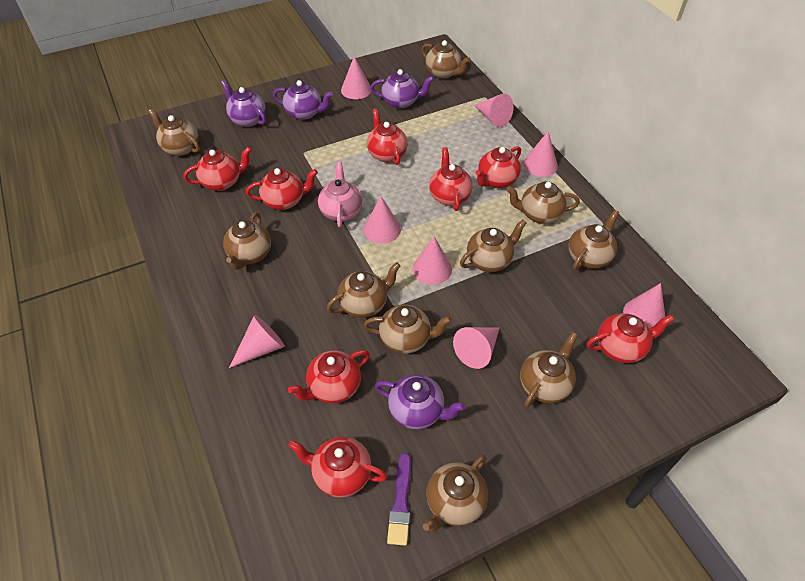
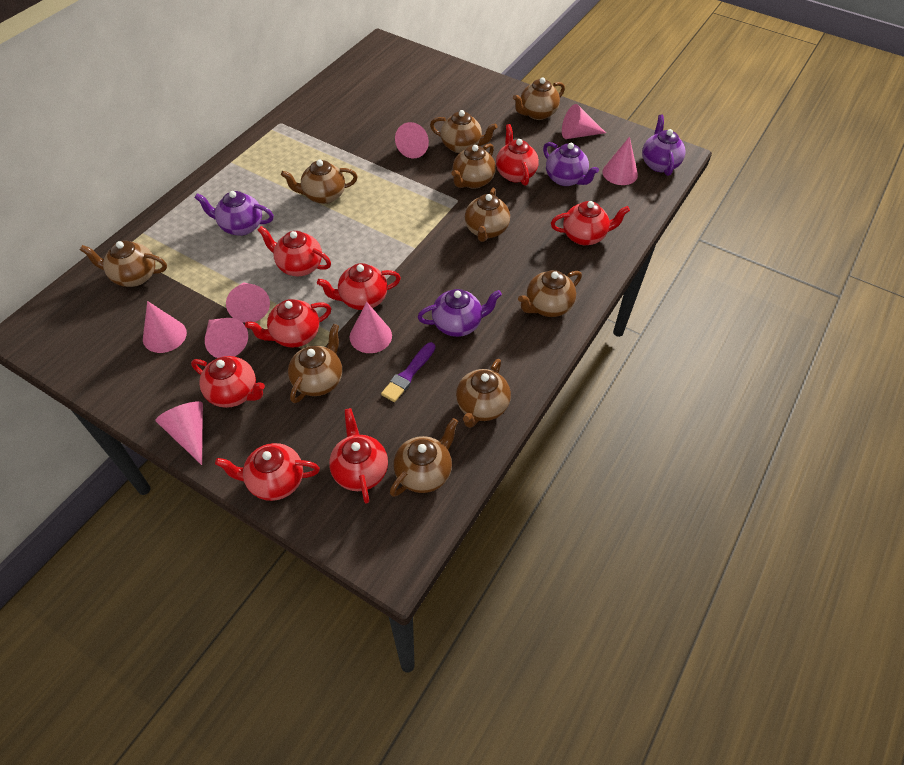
pink teapot: [318,162,362,227] = 1 -> none = 0

